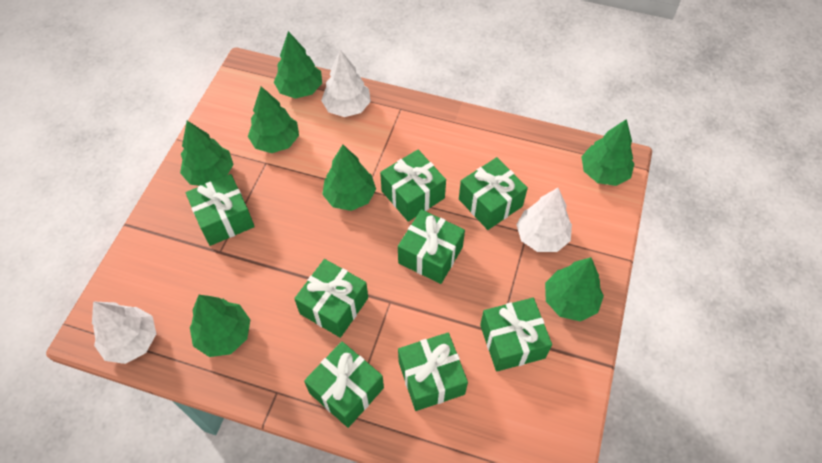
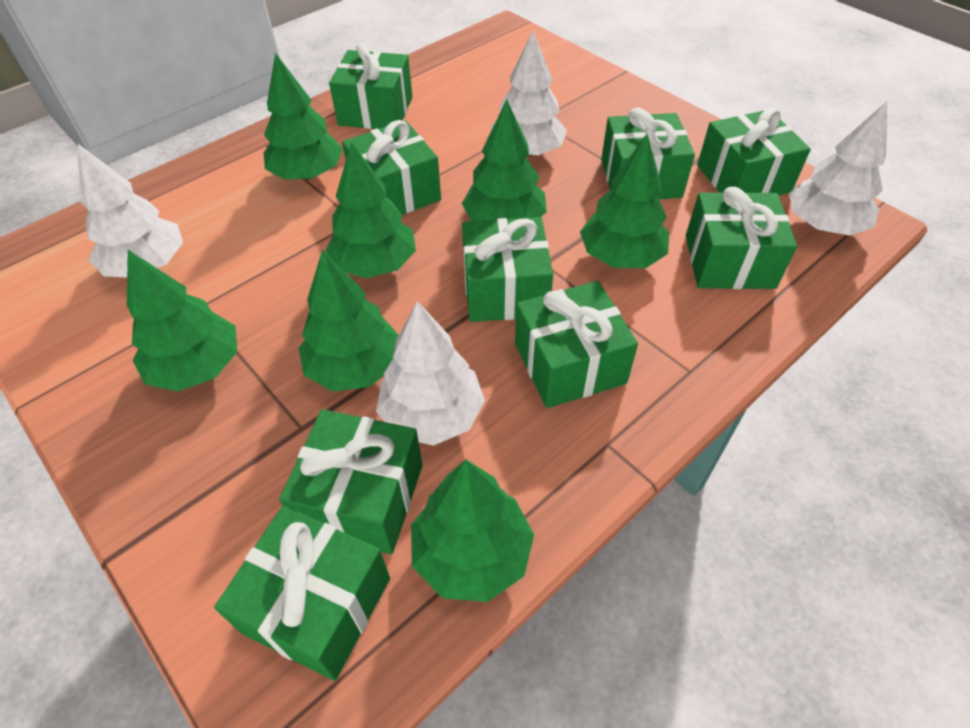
green gift: [186,174,255,246] [294,259,368,338] [304,342,384,428] [380,150,446,222] [398,209,465,284] [398,332,468,411] [459,157,528,230] [480,298,552,372] = 8 -> [214,506,390,681] [279,409,423,554] [329,43,412,129] [342,120,441,215] [462,217,553,322] [515,281,638,408] [601,108,695,199] [686,187,797,289] [697,108,811,195] = 9
white tree: [92,302,156,364] [321,50,371,117] [516,188,572,252] = 3 -> [78,144,183,278] [376,301,485,445] [491,30,567,157] [789,102,887,236] = 4

